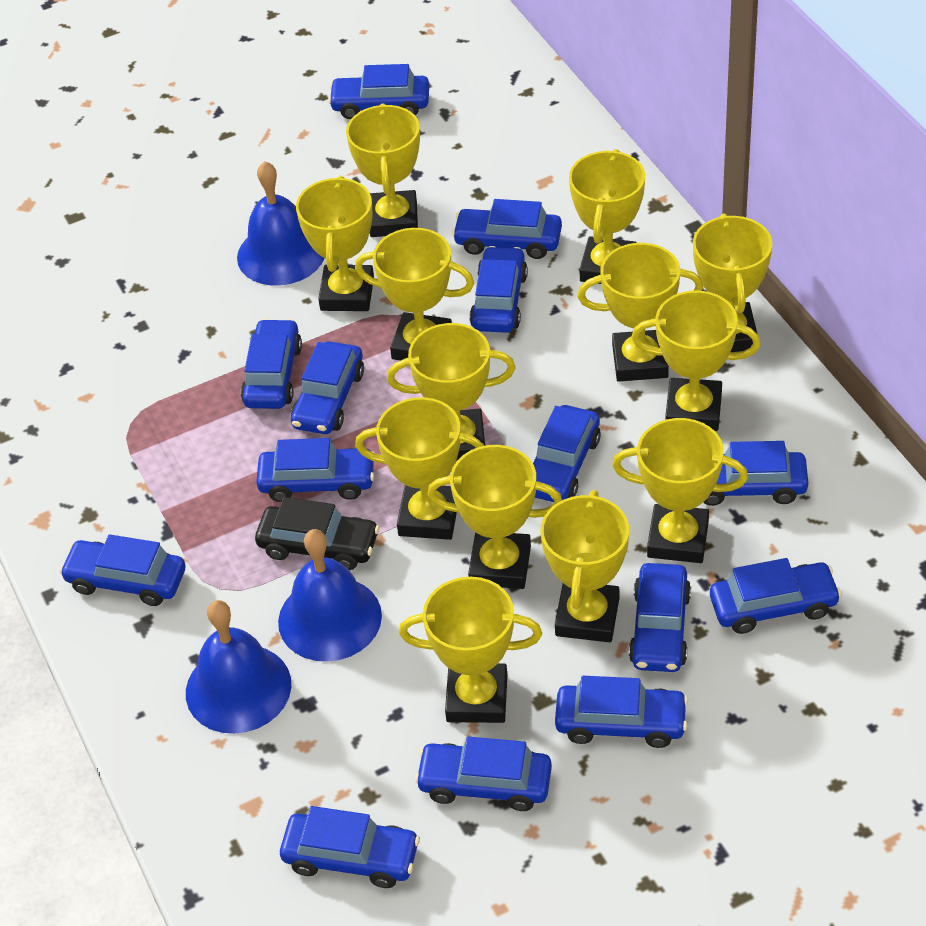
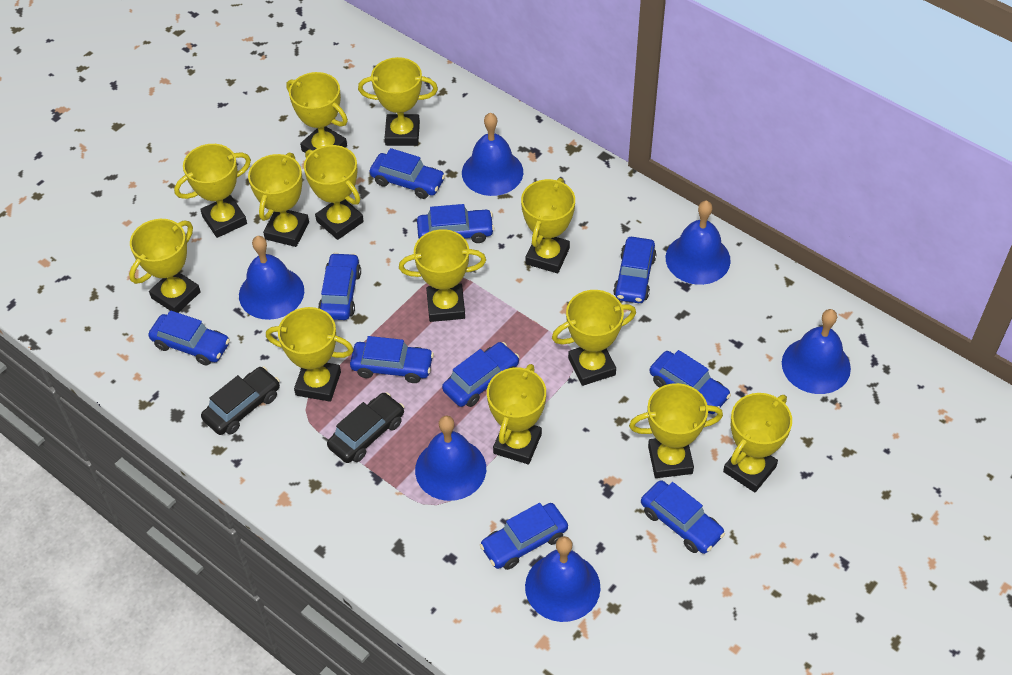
black car: [255,497,380,570] = 1 -> [201,366,280,435] [327,392,404,463] = 2
blue bell: [186,600,291,734] [237,161,324,285] [278,529,382,662] = 3 -> [239,236,304,320] [415,416,486,501] [462,113,523,196] [525,536,600,622] [666,200,731,285] [782,309,851,394] = 6
blue car: [59,534,186,606] [241,319,302,409] [256,438,374,502] [280,806,420,888] [291,341,364,434] [328,64,429,119] [415,737,552,811] [452,199,562,259] [469,246,528,333] [533,405,601,502] [555,676,688,748] [629,563,691,672] [704,441,808,506] [710,558,842,634] = 14 -> [148,310,230,365] [318,253,361,320] [350,336,434,383] [370,148,445,199] [417,204,494,243] [442,342,520,407] [480,503,568,570] [613,237,657,303] [641,480,725,554] [650,350,731,414] = 10

